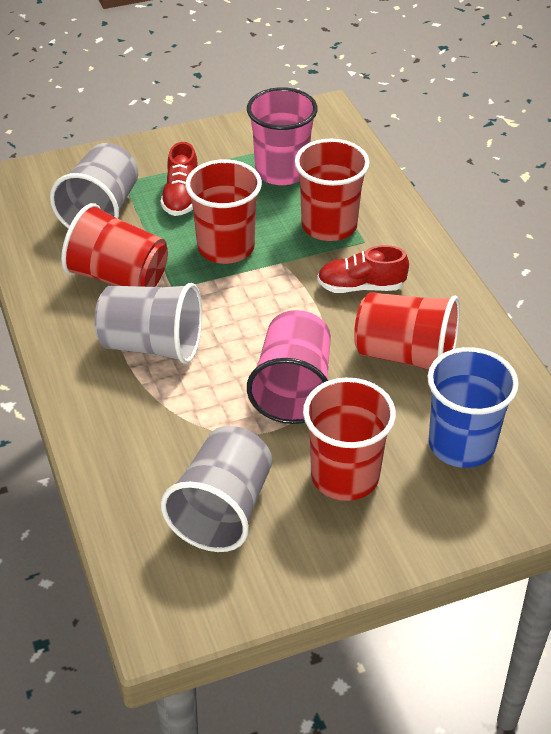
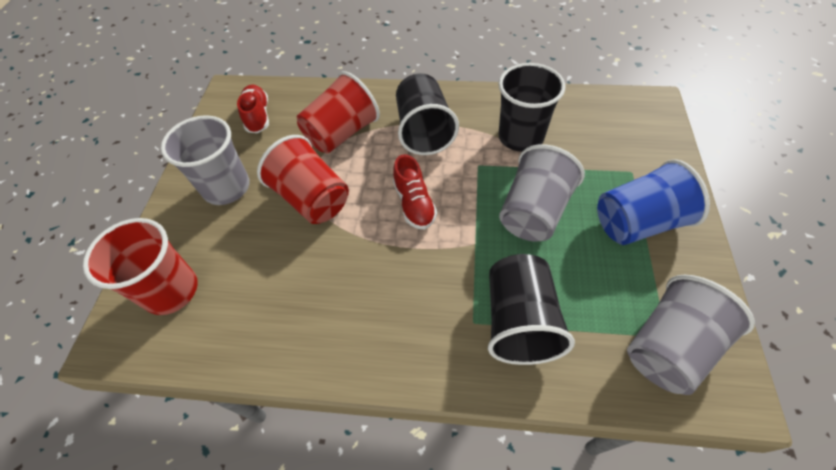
black cup: none = 0 -> [396,73,459,155] [488,254,575,365] [498,63,565,152] = 3
pink cup: [247,87,318,185] [247,310,331,424] = 2 -> none = 0
red cup: [61,203,168,287] [185,159,262,264] [295,139,369,241] [303,378,396,501] [354,292,460,370] = 5 -> [83,218,198,315] [257,135,349,224] [297,71,380,154] = 3

